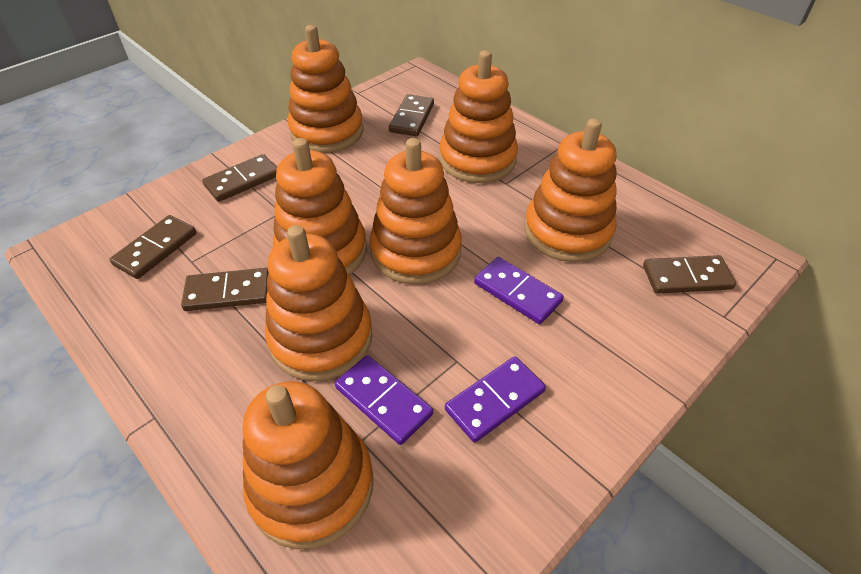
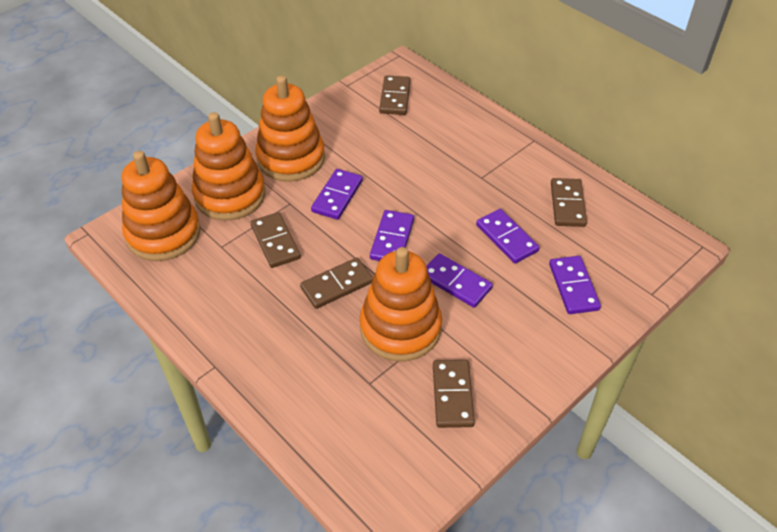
orange stacking toy: [243,381,373,549] [265,225,373,381] [273,138,367,275] [288,25,363,153] [370,138,462,285] [439,50,518,183] [524,118,617,262] = 7 -> [122,151,201,261] [192,112,265,221] [255,75,325,182] [360,247,442,361] = 4
purple domino: [335,355,433,445] [445,356,546,443] [474,257,564,324] = 3 -> [311,169,363,220] [370,210,414,261] [426,253,493,308] [476,209,539,264] [549,256,601,314] = 5

